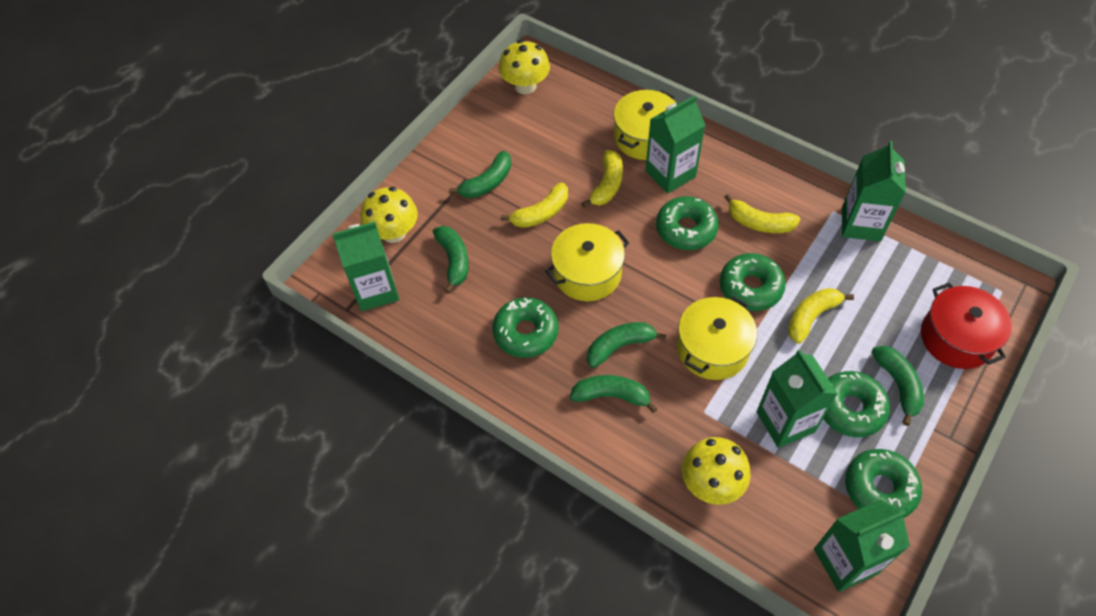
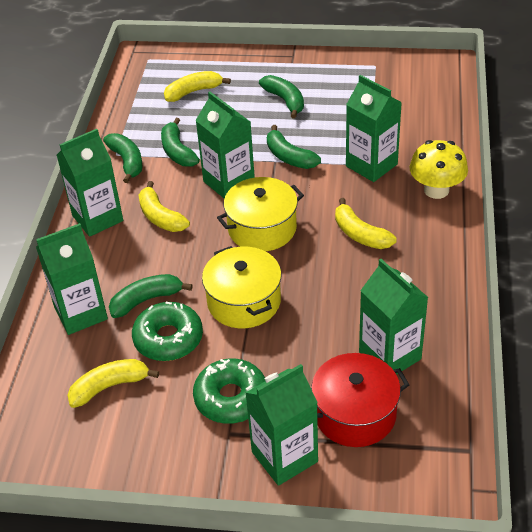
green carton: [332,222,399,311] [645,95,706,193] [756,349,838,448] [814,500,910,592] [842,141,906,241] = 5 -> [36,223,108,335] [57,129,123,237] [195,92,255,199] [245,364,318,486] [346,75,402,182] [359,259,429,375] = 6
green donut: [492,297,558,358] [656,196,719,250] [720,253,786,311] [823,371,890,437] [845,449,922,518] = 5 -> [132,302,203,361] [193,358,265,424] = 2
yellow mushroom: [360,187,418,243] [499,40,550,94] [682,437,751,505] = 3 -> [410,140,468,199] = 1
yellow pot: [545,223,629,301] [613,90,677,160] [677,296,757,380] = 3 -> [202,246,282,328] [217,177,304,251] = 2

